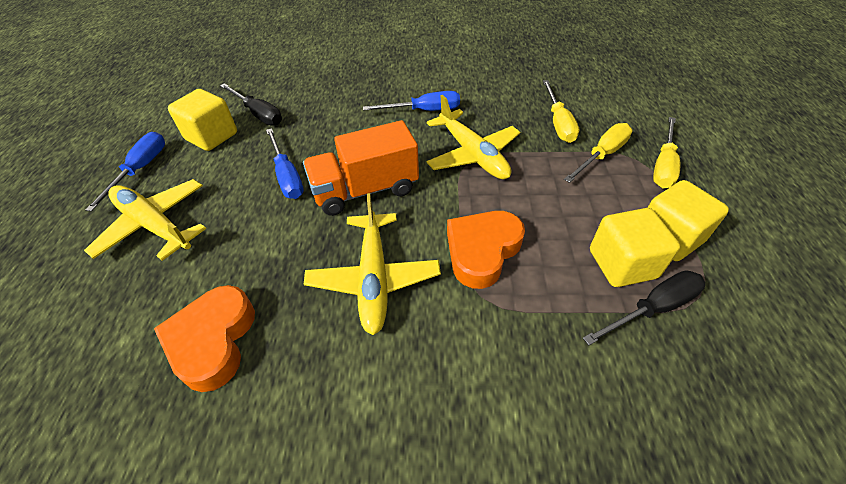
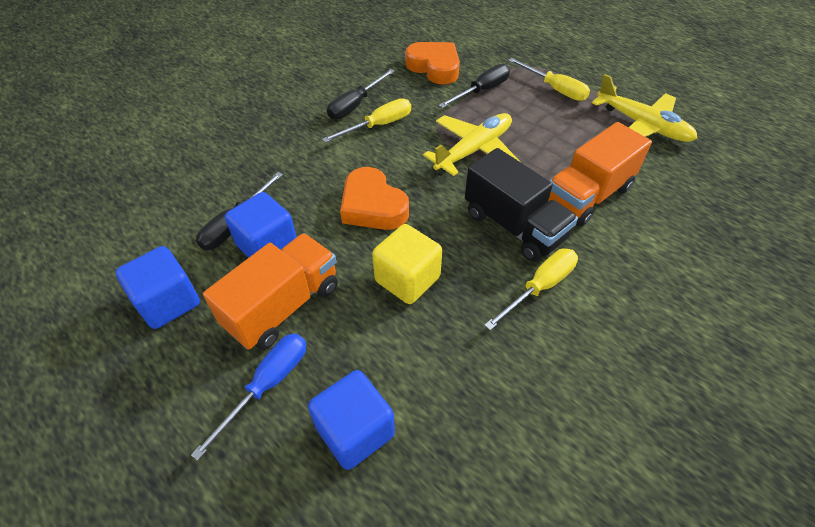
black screwdriver: [220,83,282,126] [583,270,705,345] = 2 -> [196,172,283,250] [327,69,395,120] [439,64,510,108] = 3
black truck: none = 0 -> [465,148,578,262] = 1
blue cube: none = 0 -> [116,246,200,329] [225,192,297,258] [308,370,395,470] = 3
blue screwdriver: [85,132,165,212] [266,128,304,199] [363,91,460,111] = 3 -> [191,334,306,460] = 1
orange truck: [303,120,419,216] = 1 -> [203,233,338,350] [548,122,652,226] = 2
yellow cube: [168,89,237,151] [590,208,680,287] [648,180,729,261] = 3 -> [372,224,442,304] = 1
yellow plane: [84,179,207,261] [304,193,441,335] [426,95,520,179] = 3 -> [423,113,520,176] [592,74,698,142] = 2

